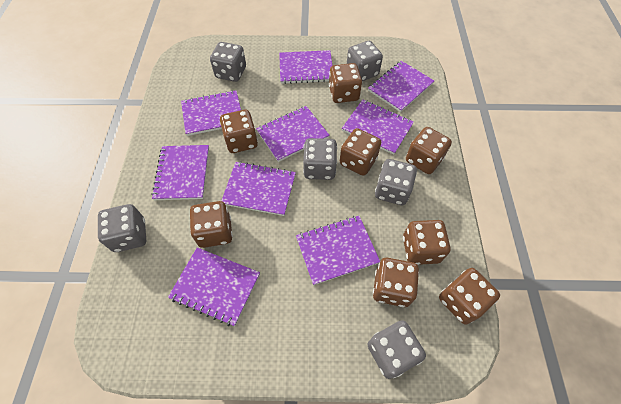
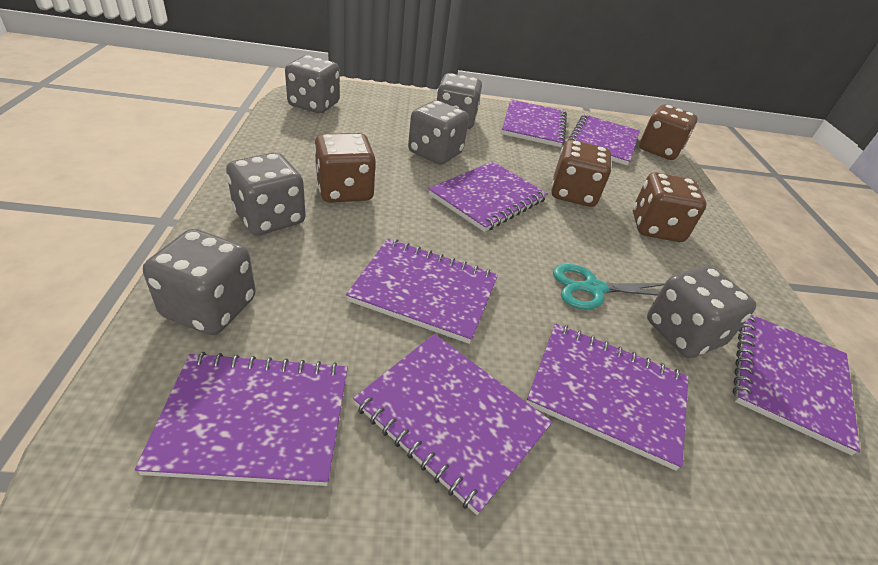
brown dice: [190,201,233,248] [220,110,258,153] [329,63,362,103] [340,128,381,176] [373,258,419,307] [403,220,451,265] [406,127,452,174] [439,268,500,324] = 8 -> [314,133,376,203] [551,140,611,207] [633,172,706,242] [639,105,698,160] = 4
purple notebook: [151,145,209,200] [168,248,260,326] [181,90,241,136] [221,161,296,216] [256,106,330,162] [279,50,332,84] [296,216,380,285] [342,100,414,155] [368,61,434,112] = 9 -> [135,352,348,486] [346,239,498,344] [353,334,552,515] [429,161,548,232] [502,99,567,147] [527,323,689,471] [567,114,640,166] [733,315,860,455] = 8
turquoise scissors: none = 0 -> [553,264,665,310] = 1

